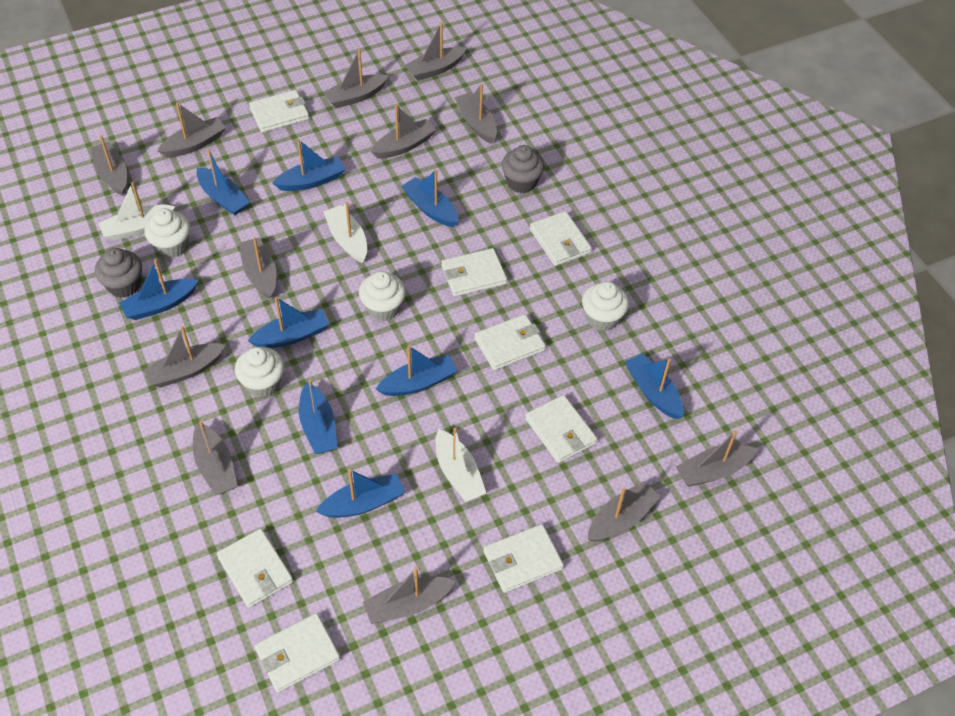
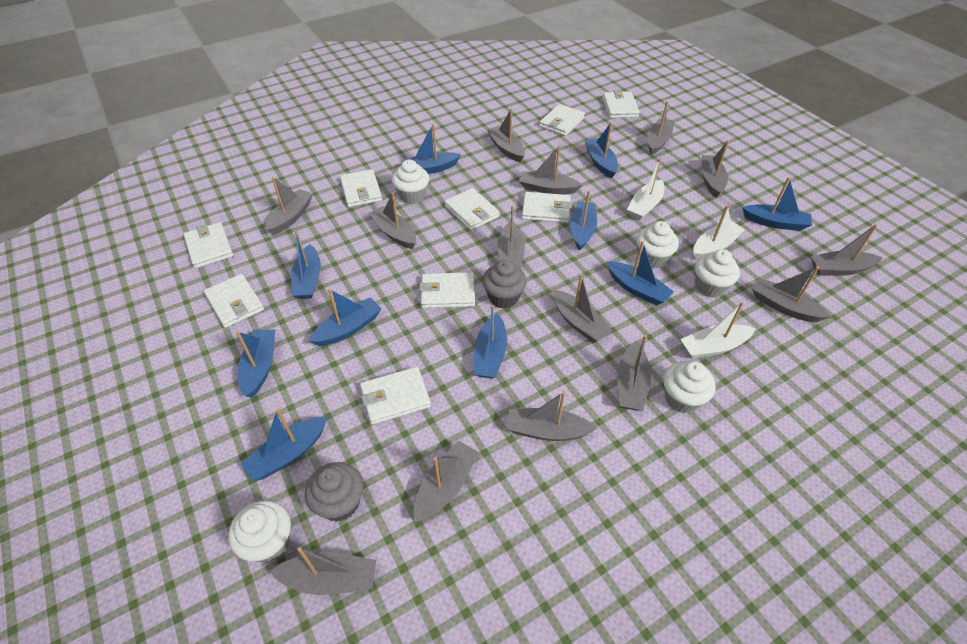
blue boat: [119,259,199,320] [196,150,250,215] [248,297,329,348] [273,139,345,191] [299,380,337,454] [316,469,405,518] [376,345,457,396] [401,169,458,227] [625,353,684,419] = 9 -> [236,330,275,398] [241,408,327,481] [291,230,321,299] [309,289,382,346] [401,124,461,174] [474,305,507,379] [570,191,597,251] [584,123,618,178] [607,241,674,305] [742,177,812,231] = 10
grey boat: [90,135,127,196] [144,326,226,387] [157,103,226,157] [193,421,238,495] [239,237,277,299] [323,49,389,108] [363,567,456,624] [371,104,436,158] [404,22,466,81] [454,84,497,143] [588,481,660,542] [676,430,757,487] = 12 -> [266,177,313,235] [269,547,376,595] [369,192,416,249] [413,440,478,523] [487,109,525,162] [497,206,525,269] [507,391,597,441] [519,146,583,195] [553,274,613,343] [617,335,651,411] [647,101,674,155] [702,141,729,198] [752,266,831,322] [811,224,883,276] = 14
white cupcake: [144,208,190,258] [235,347,284,398] [359,271,406,321] [582,281,629,331] = 4 -> [228,500,291,563] [392,159,429,204] [636,221,679,268] [663,361,716,413] [695,249,740,298] = 5
white wallet: [217,528,293,608] [249,90,309,132] [255,613,340,693] [441,248,507,297] [474,314,546,370] [483,524,564,593] [525,395,597,463] [530,211,592,266] = 8 -> [184,222,233,268] [204,274,264,328] [340,169,382,207] [360,367,431,425] [419,272,475,308] [444,188,500,230] [522,192,572,223] [539,104,585,136] [602,90,640,118] = 9

